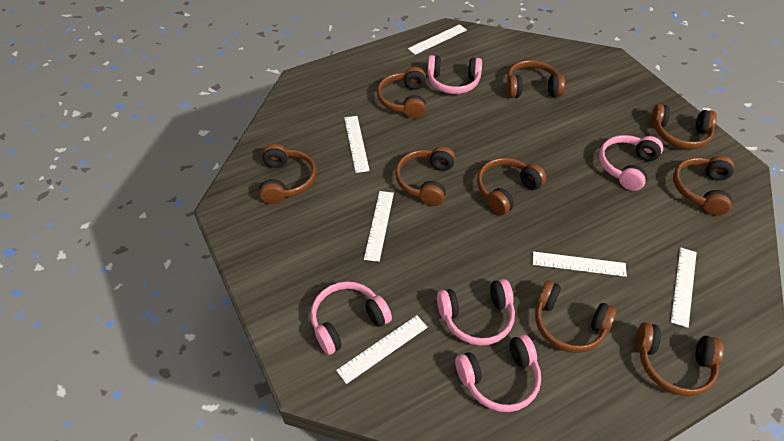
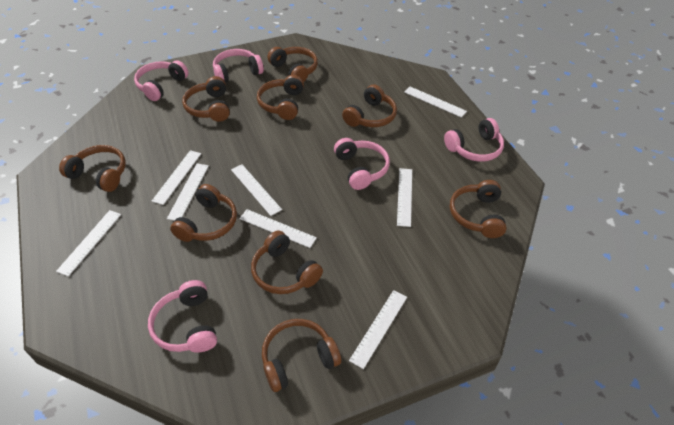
white ruler: [336,315,427,384] [344,116,370,173] [364,191,394,262] [408,24,467,55] [533,251,627,277] [671,248,697,328] = 6 -> [56,210,121,276] [152,150,201,205] [167,164,209,221] [231,164,282,216] [239,209,317,248] [349,290,407,369] [397,168,412,227] [404,87,467,118] = 8

